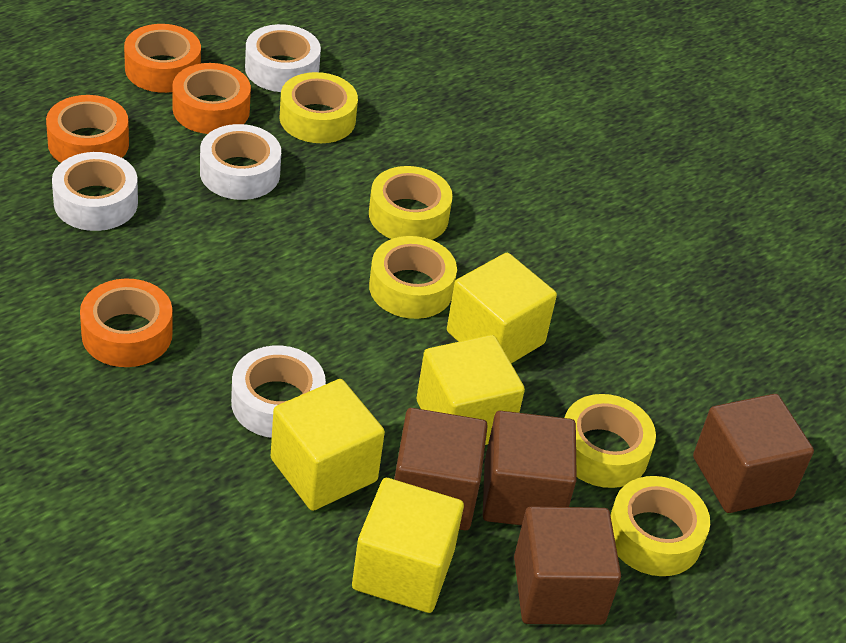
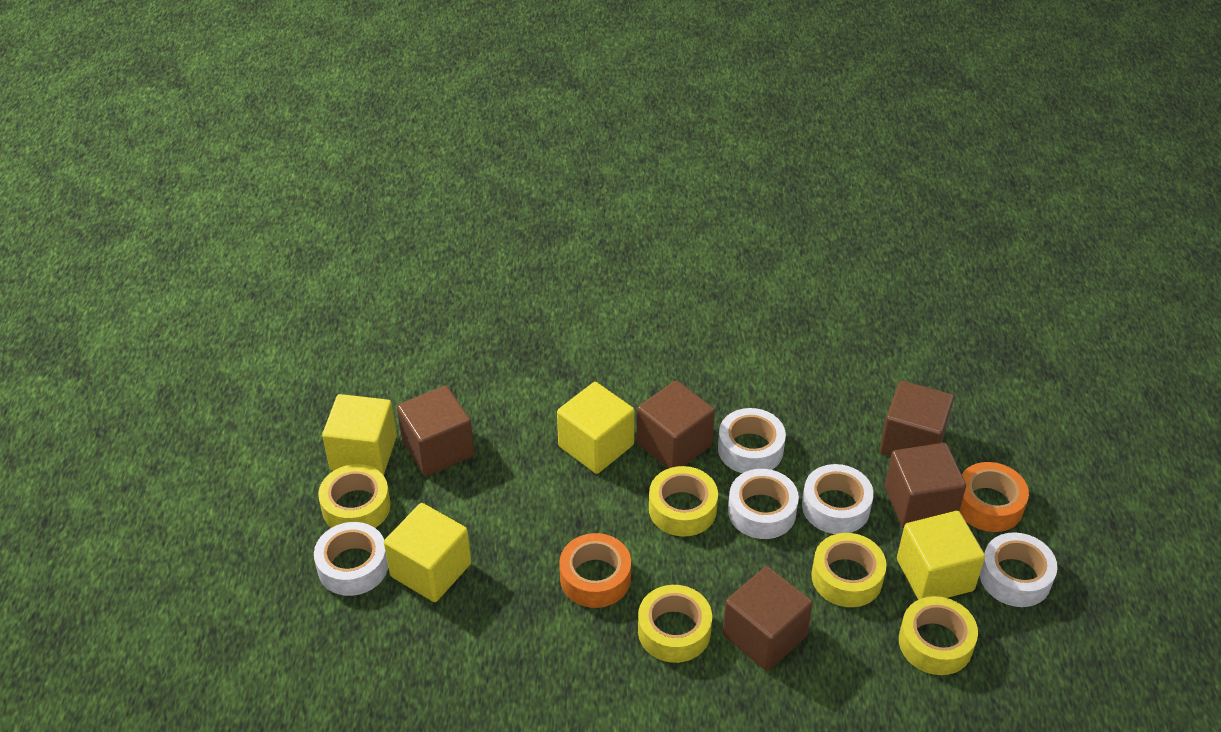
brown cube: [394,408,488,530] [483,411,577,525] [514,506,621,625] [693,394,814,513] = 4 -> [397,385,474,476] [637,380,715,469] [722,566,813,671] [880,381,954,456] [885,443,966,529] = 5
orange tape: [46,95,129,163] [80,279,173,367] [124,24,201,93] [172,63,251,134] = 4 -> [559,533,631,608] [959,462,1029,532] = 2
white tape: [52,152,138,231] [200,124,281,200] [231,345,326,438] [245,24,321,92] = 4 -> [314,522,388,596] [718,408,786,473] [728,469,799,539] [802,464,874,534] [980,532,1058,607] = 5

